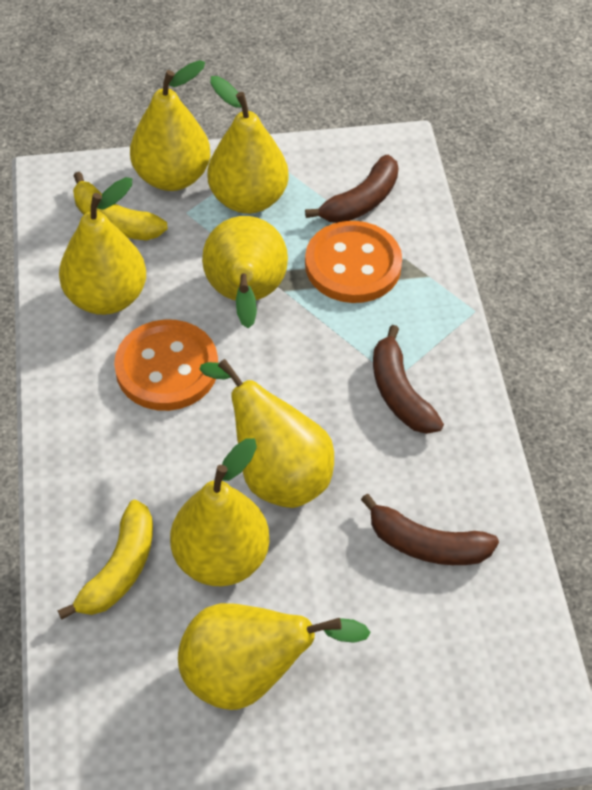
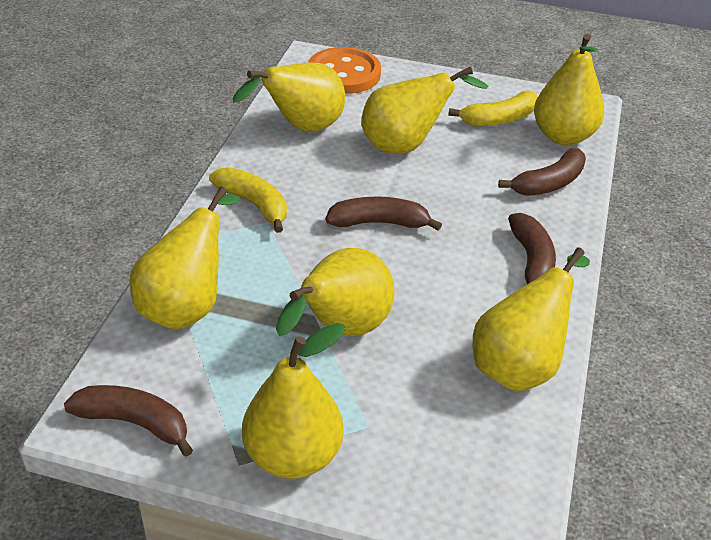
brown banana: [305,155,398,223] [361,494,499,565] [373,325,444,434] = 3 -> [64,385,193,457] [326,197,442,231] [498,148,586,196] [508,213,556,284] = 4
orange button: [114,319,218,411] [305,221,402,303] = 2 -> [308,47,381,94] = 1

